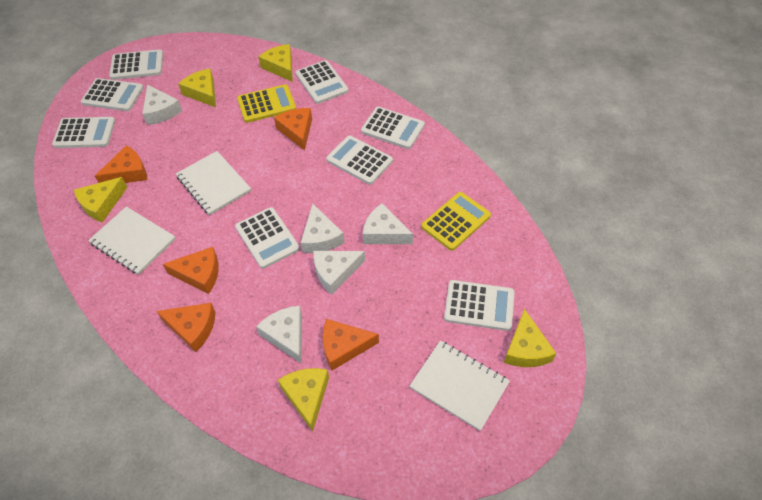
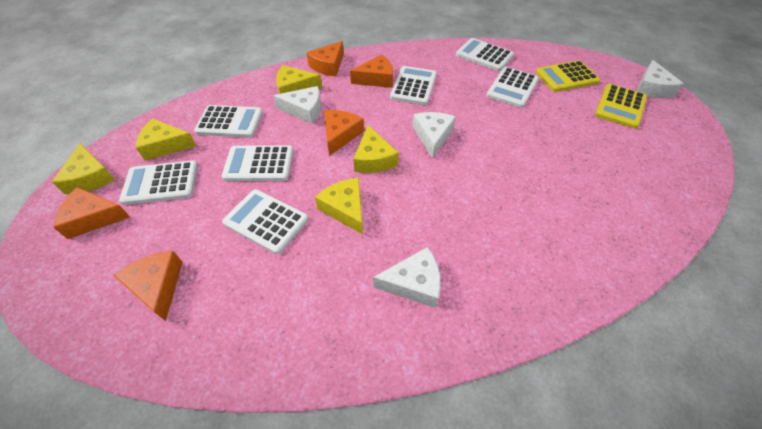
white calculator: [52,117,115,148] [81,78,144,111] [109,49,163,80] [235,207,300,269] [296,60,349,104] [326,136,393,185] [361,107,425,149] [444,280,514,331] = 8 -> [119,160,198,205] [194,105,263,138] [222,145,293,181] [222,189,308,254] [390,66,437,105] [456,38,514,71] [486,67,539,108] = 7
white cheese: [142,84,182,125] [256,306,302,363] [301,203,345,253] [313,251,365,295] [363,203,413,244] = 5 -> [273,86,321,124] [373,247,441,308] [413,112,456,158] [637,60,684,98] = 4
white notebook: [88,206,176,275] [176,151,251,215] [410,340,510,431] = 3 -> none = 0

